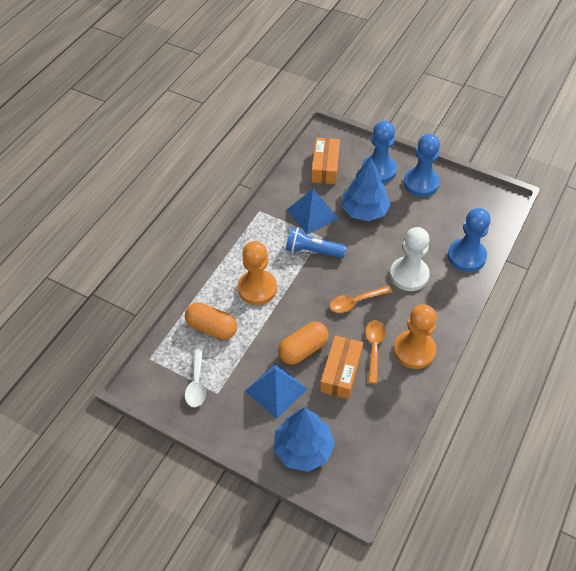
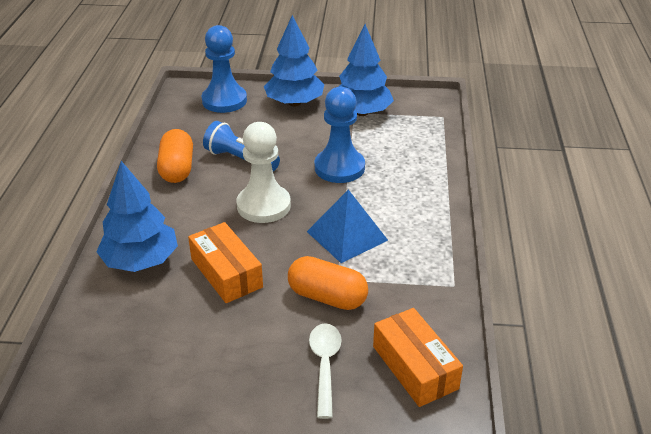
blue pawn: [362,121,397,183] [403,134,440,197] [448,208,491,272] = 3 -> [201,25,247,113] [315,87,365,183] = 2
blue pyramid: [245,362,307,419] [287,189,339,234] = 2 -> [307,190,388,263] = 1
blue tree: [274,408,335,472] [342,157,391,221] = 2 -> [96,161,178,272] [264,15,324,106] [339,24,394,116] = 3
orange pawn: [238,241,277,305] [394,304,437,369] = 2 -> none = 0
orange spoon: [330,286,392,313] [365,320,386,384] = 2 -> none = 0

